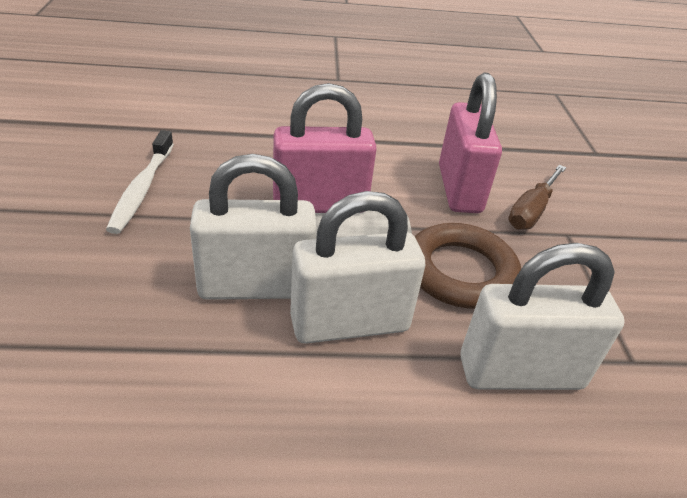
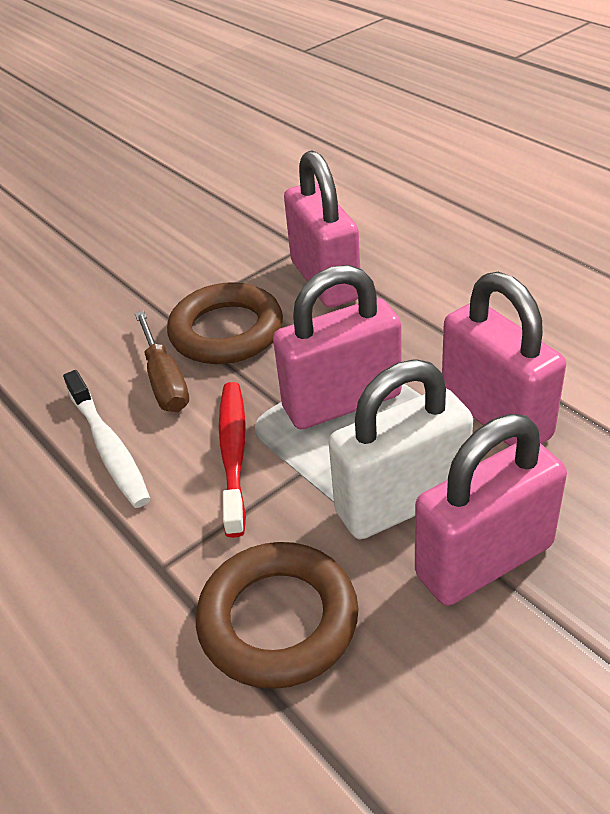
brown ring: [415,223,521,309] = 1 -> [167,282,283,364] [196,542,358,689] = 2
pink padlock: [273,83,377,213] [439,73,502,213] = 2 -> [273,265,402,429] [284,150,360,308] [415,414,567,606] [442,272,566,446] = 4
red toothbrush: none = 0 -> [219,382,246,538] = 1
white padlock: [190,154,317,300] [290,191,425,344] [460,243,625,390] = 3 -> [329,359,473,539] = 1

